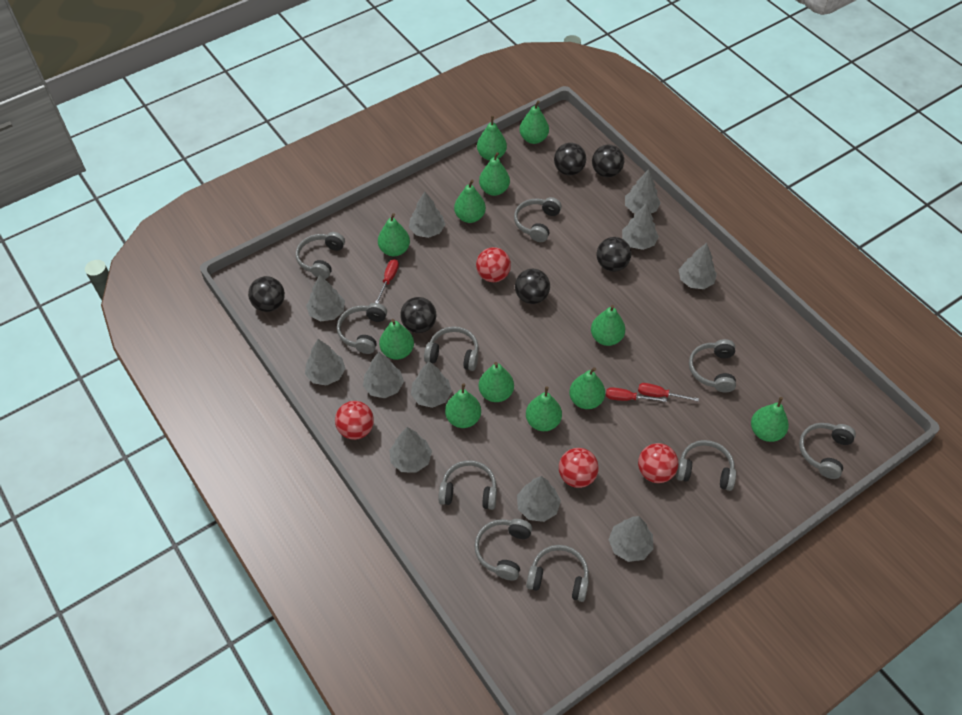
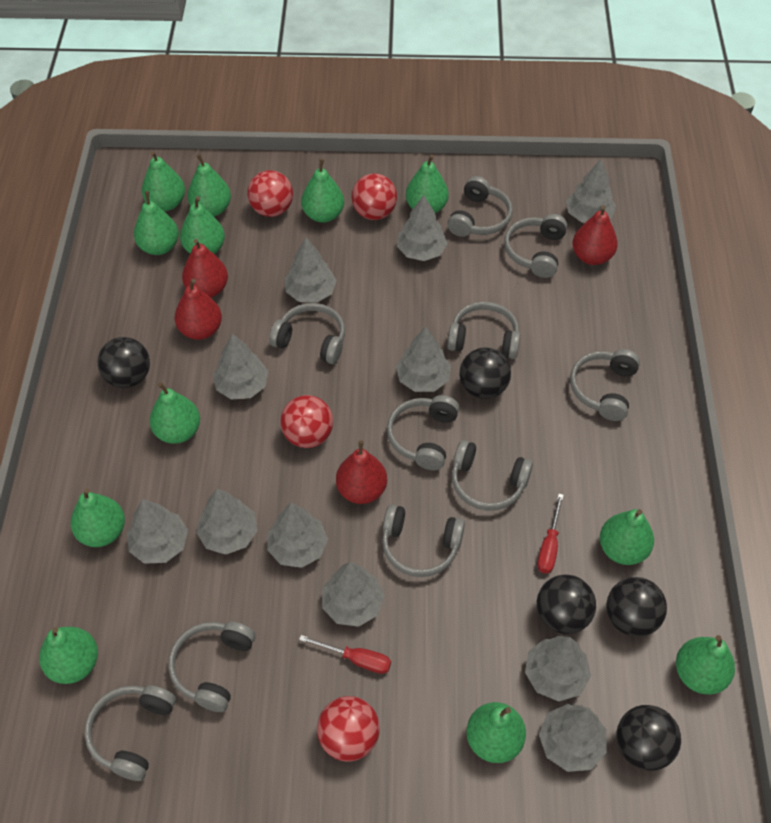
black ball: [248,276,285,312] [400,297,436,333] [515,269,550,304] [554,143,586,176] [592,145,624,177] [597,237,631,272] = 6 -> [98,337,150,388] [460,348,511,399] [537,574,596,634] [606,577,667,637] [616,705,681,771] = 5
red pear: none = 0 -> [175,279,222,340] [182,239,228,298] [336,440,387,504] [572,206,618,265] = 4
red screwdriver: [375,259,399,303] [606,387,667,402] [638,383,699,402] = 3 -> [299,635,391,674] [538,494,564,574] = 2

